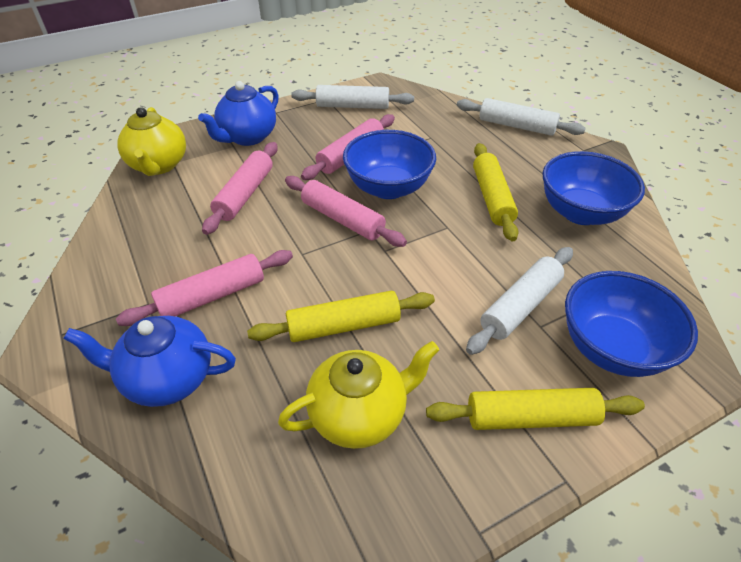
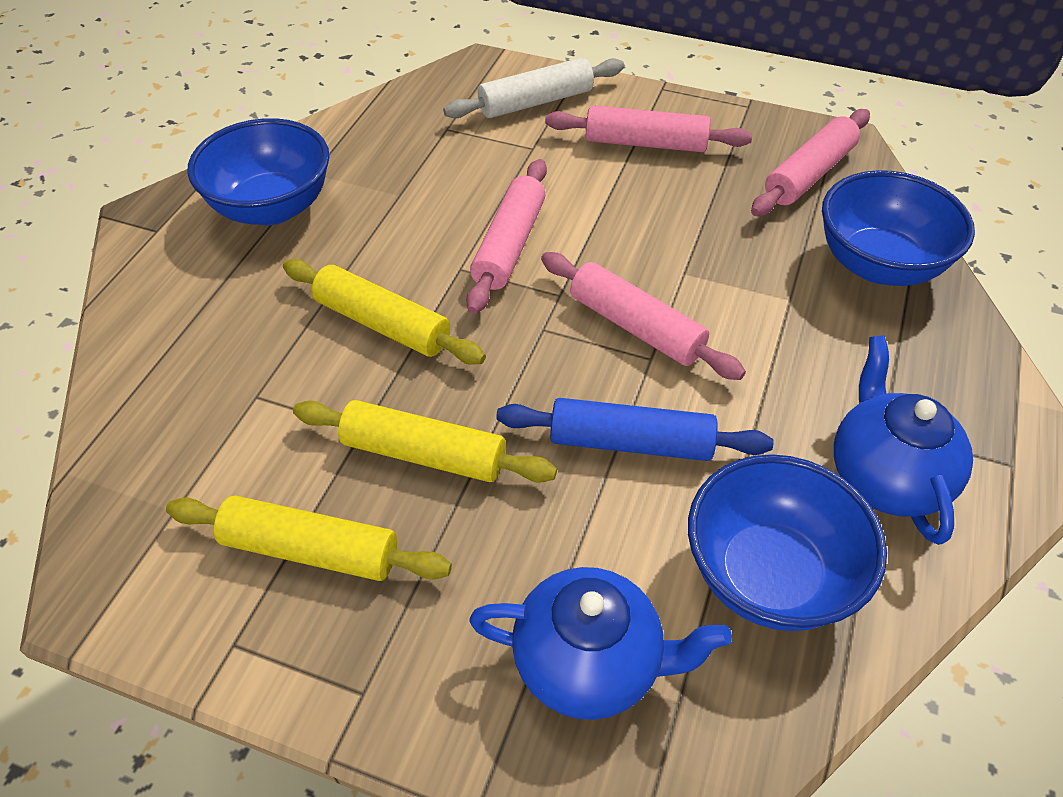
blue rolling pin: none = 0 -> [496,398,773,461] = 1
white rolling pin: [291,85,414,109] [457,98,586,136] [466,247,573,355] = 3 -> [443,58,624,118] = 1
yellow teapot: [117,107,186,176] [278,341,439,449] = 2 -> none = 0

